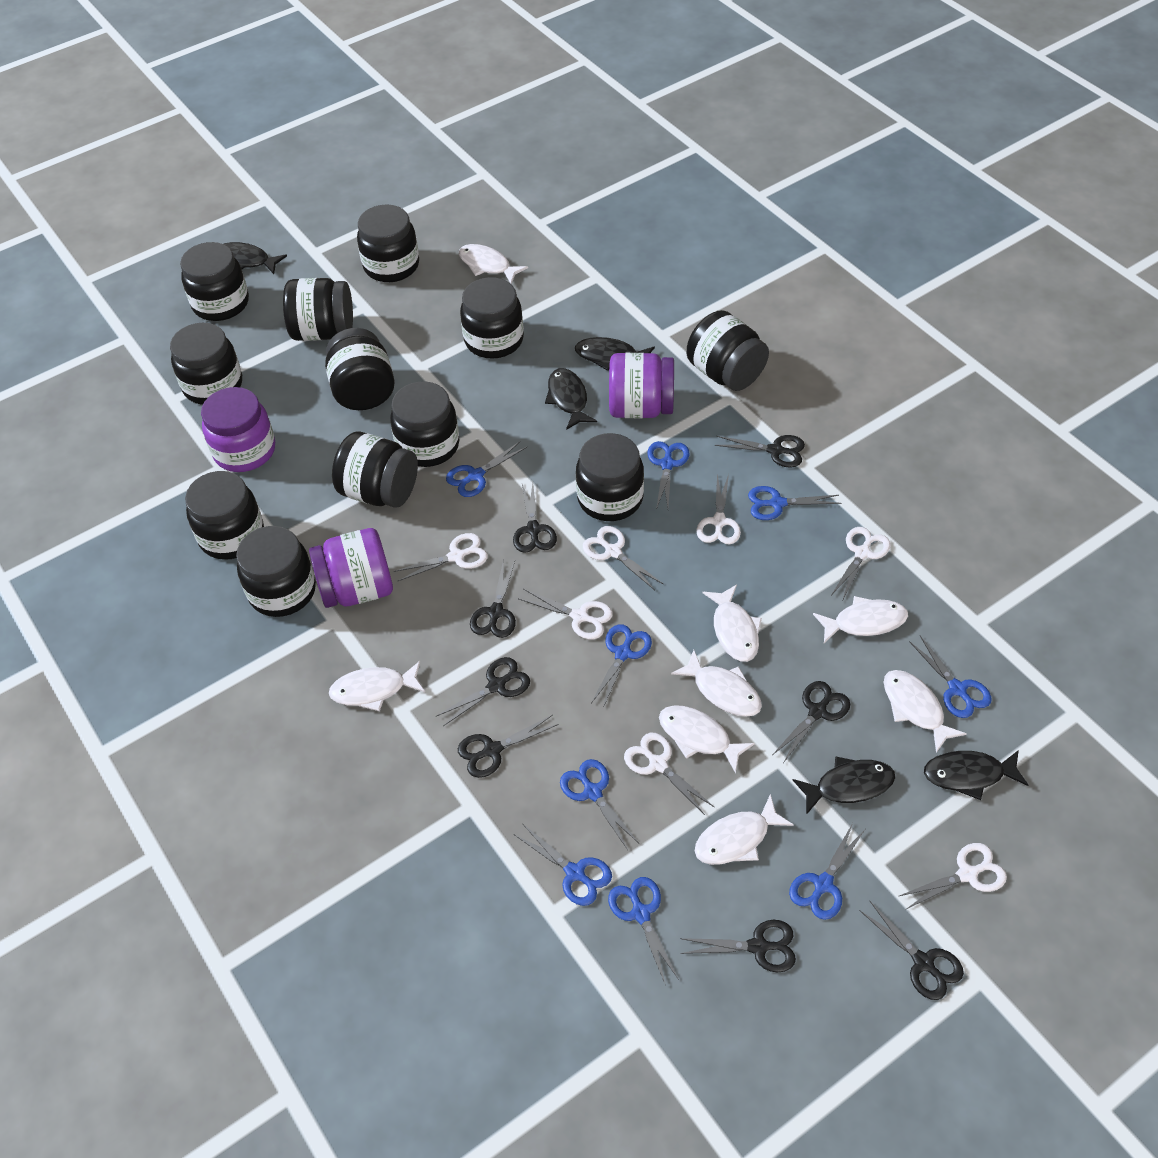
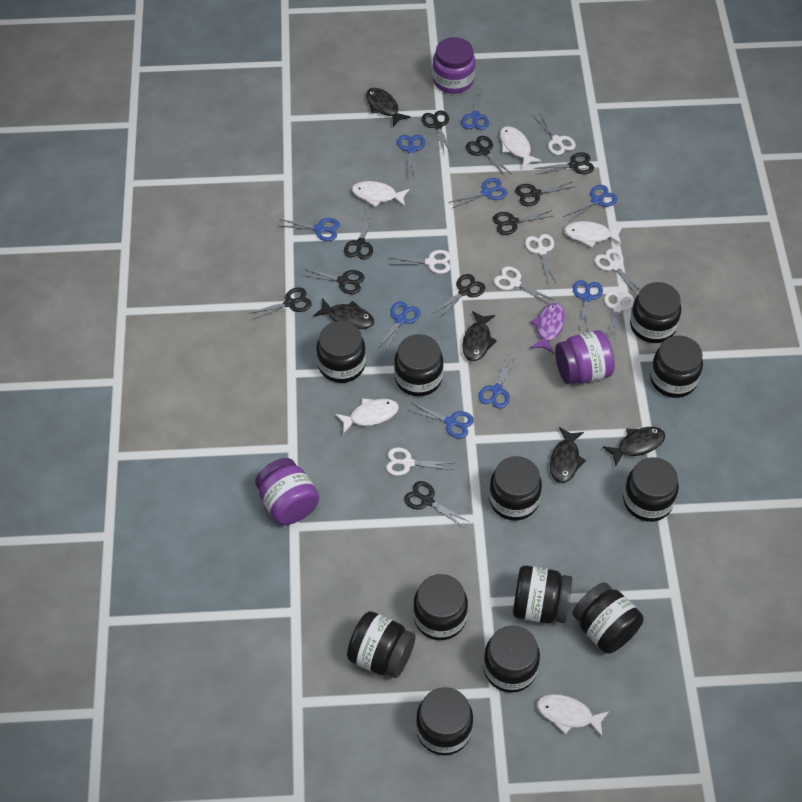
black scissors: [437,657,530,726] [458,715,559,778] [470,559,516,638] [513,483,557,553] [680,920,796,973] [715,435,805,468] [773,681,850,762] [859,900,964,1000] = 8 -> [248,288,312,320] [302,268,364,294] [344,212,373,260] [404,481,469,527] [422,111,452,154] [432,274,485,319] [466,136,513,178] [493,210,553,235] [515,182,574,206] [534,152,594,175] = 10
purple fish: none = 0 -> [531,303,566,354] = 1
white fish: [329,661,425,711] [458,244,528,284] [659,705,755,773] [671,650,762,717] [695,794,794,865] [703,584,762,662] [813,596,908,643] [884,670,967,753] = 8 -> [335,398,399,434] [352,181,410,207] [500,126,542,168] [537,694,609,736] [564,221,623,248] = 5

